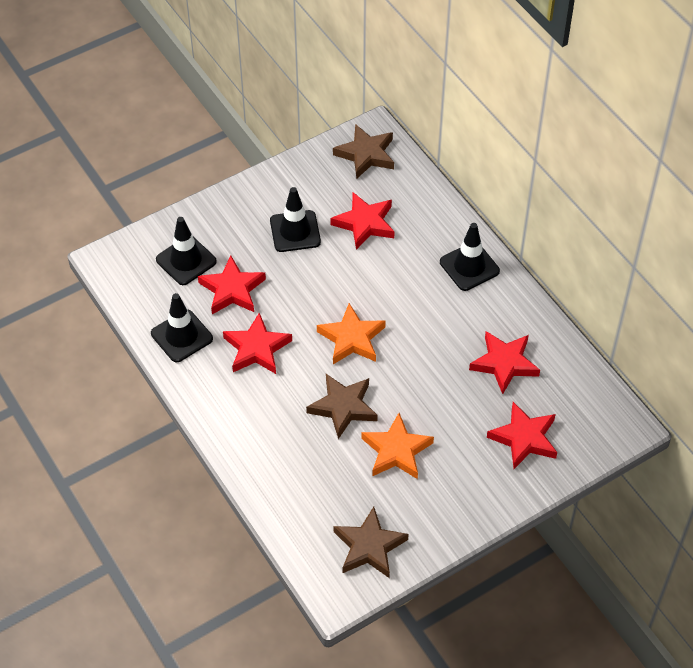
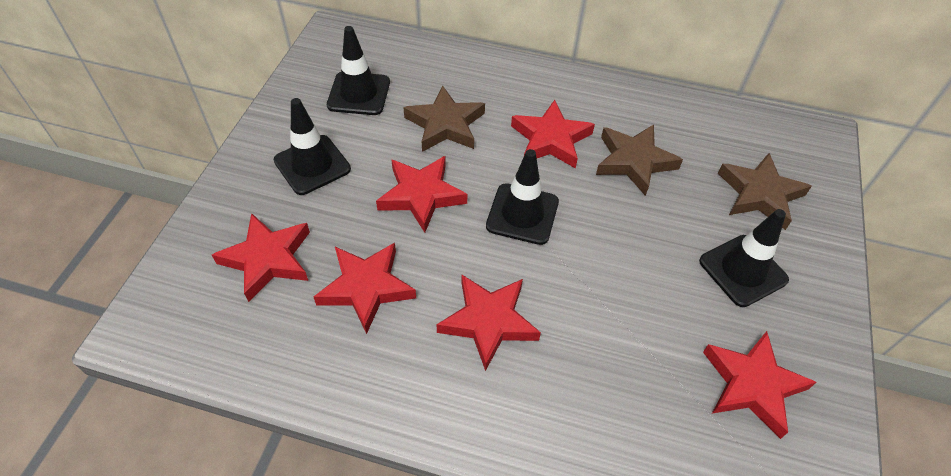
orange star: [317,303,386,364] [361,413,434,479] = 2 -> none = 0
red star: [198,256,266,314] [223,312,292,374] [331,192,395,250] [469,331,540,394] [487,402,557,469] = 5 -> [212,213,310,302] [314,243,416,334] [376,156,467,233] [436,275,541,371] [511,100,595,169] [703,331,816,439] = 6

